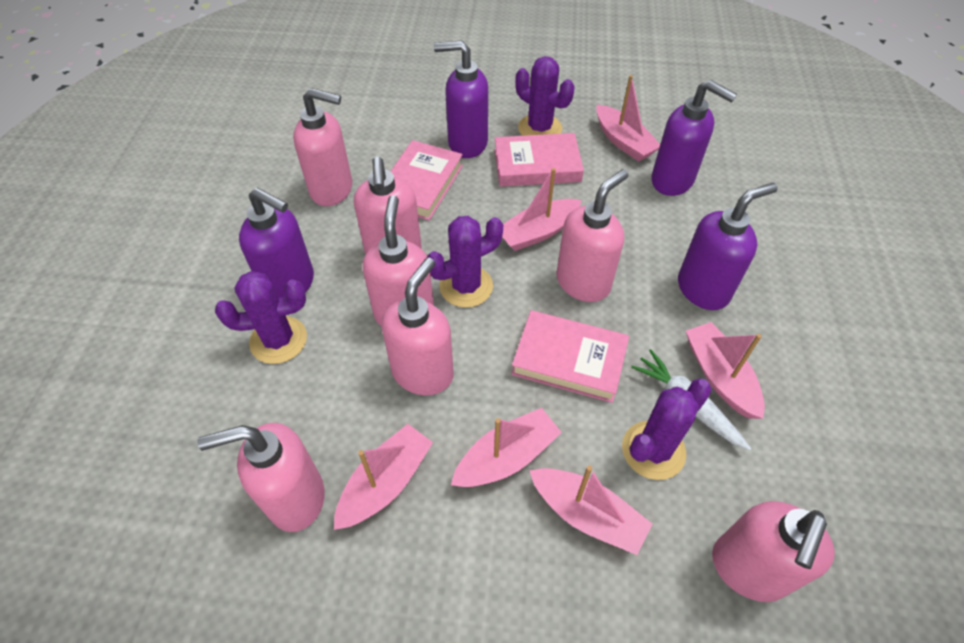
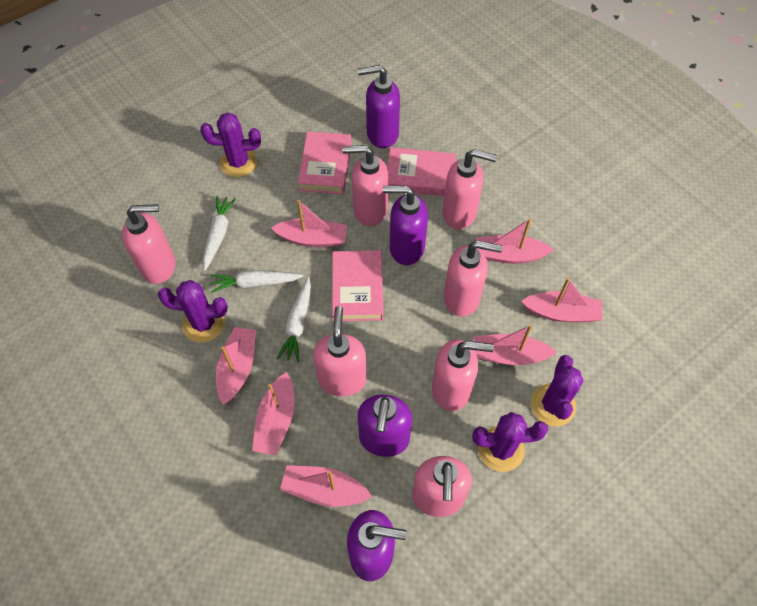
pink boat: [334,424,433,530] [451,408,562,487] [502,168,582,251] [529,465,652,555] [596,75,660,162] [686,322,765,419] = 6 -> [216,327,256,405] [252,372,294,455] [271,200,347,247] [280,465,372,507] [474,324,557,365] [477,218,554,264] [521,278,602,322] = 7
white carrot: [631,349,751,450] = 1 -> [203,196,236,271] [211,270,303,293] [276,277,311,362] = 3

